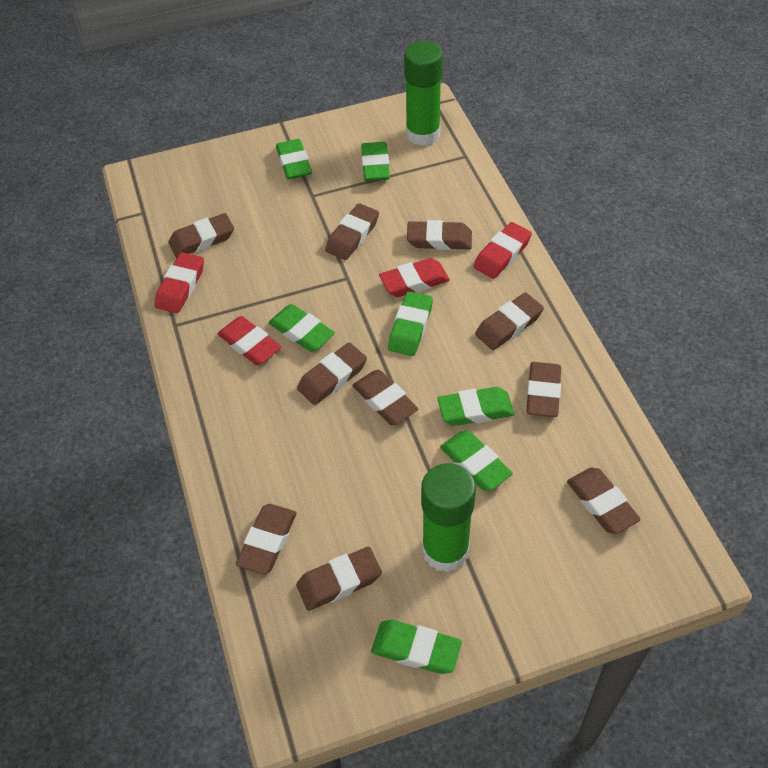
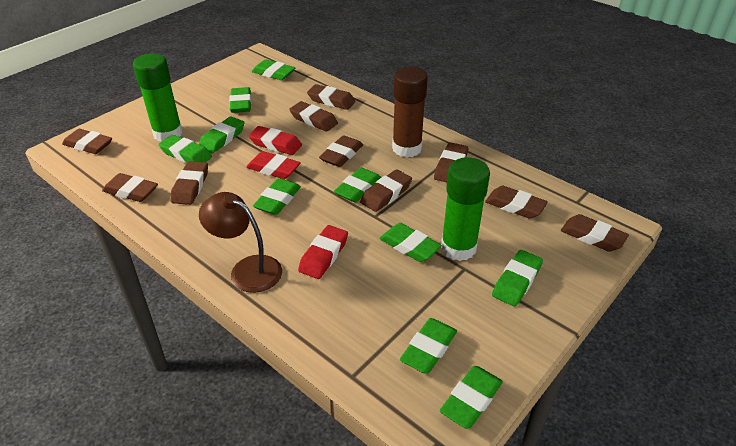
brown glue stick: none = 0 -> [392,66,428,158] = 1
brown lamp: none = 0 -> [199,192,282,293] = 1
green eraser: [268,304,335,352] [276,139,312,180] [361,142,390,181] [371,620,462,674] [388,291,433,356] [437,387,514,426] [440,430,513,491] = 7 -> [159,135,212,163] [199,116,244,153] [229,87,251,113] [252,59,295,80] [253,178,301,215] [334,167,382,203] [380,223,442,262] [400,318,457,374] [440,366,503,429] [492,250,543,307] = 10
red eraser: [155,252,204,313] [218,316,281,365] [379,258,450,297] [473,222,532,279] = 4 -> [246,151,301,179] [248,126,302,155] [298,225,348,279] = 3

